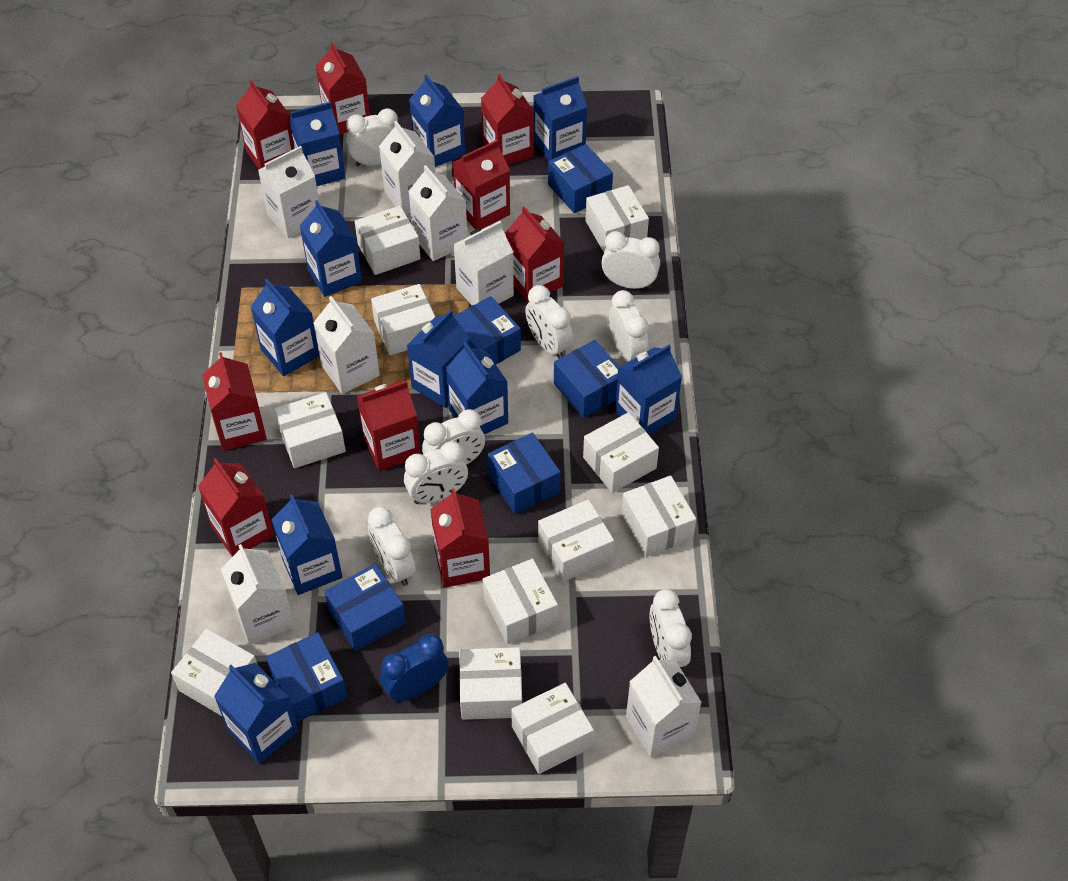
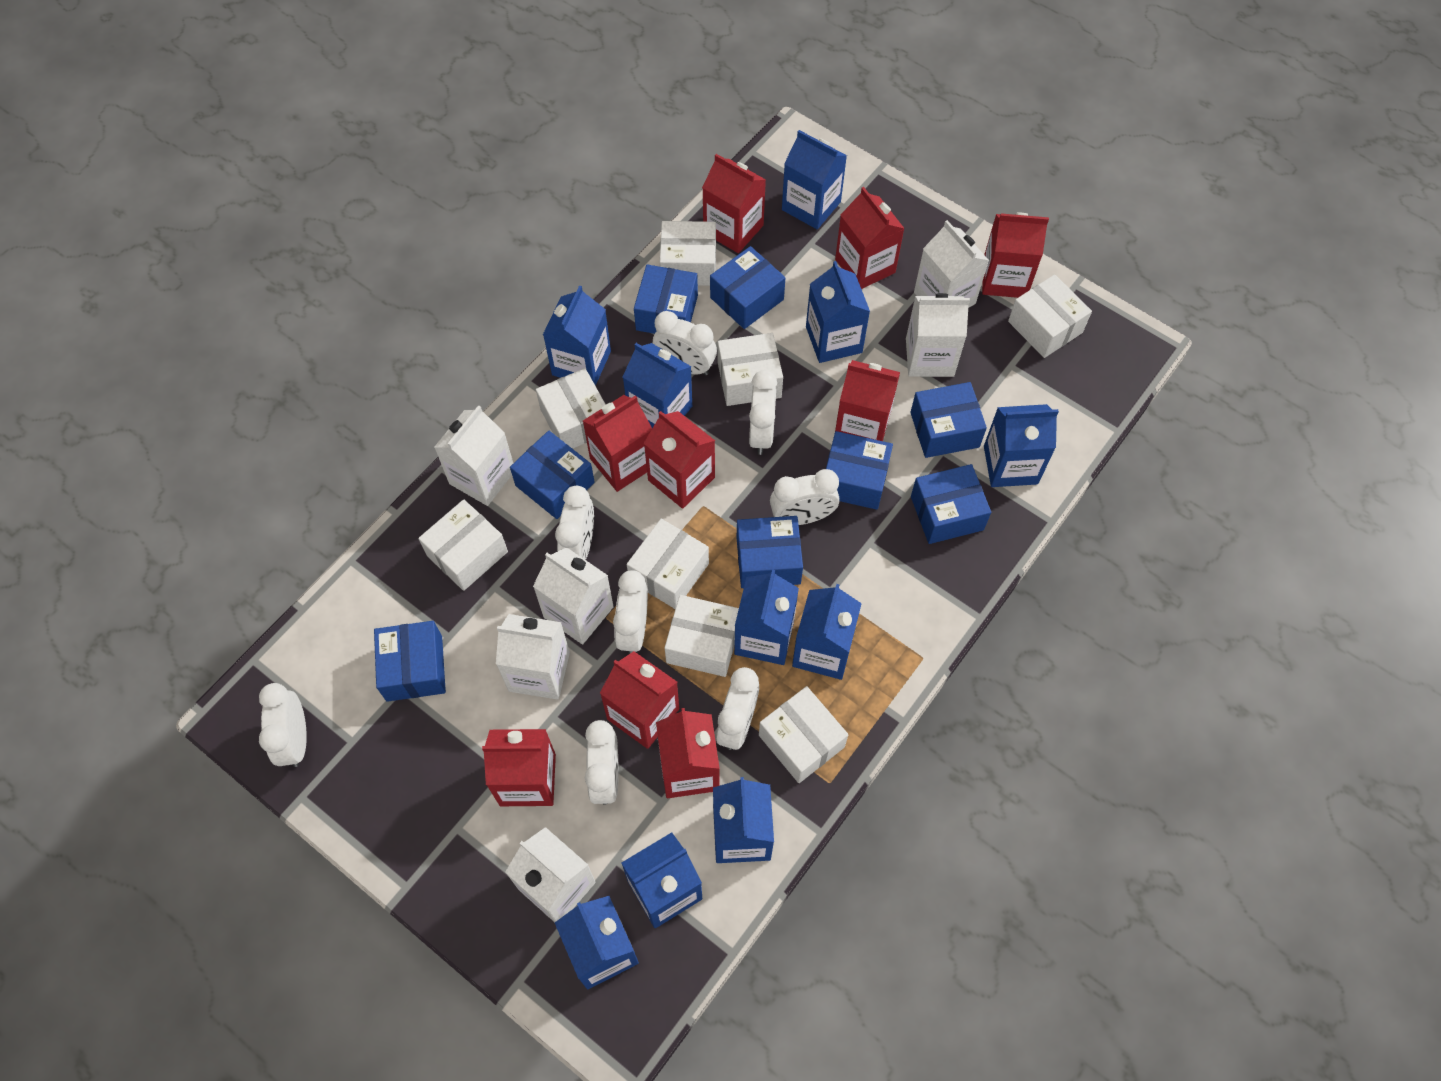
blue box: [266,632,347,723] [324,564,406,651] [453,296,521,364] [487,433,561,514] [548,144,613,213] [554,340,619,418] = 6 -> [374,621,446,702] [510,431,595,519] [634,264,698,334] [710,246,785,329] [737,516,803,588] [826,431,893,510] [910,382,987,458] [911,464,991,544] = 8
blue clock: [380,634,449,702] = 1 -> none = 0
white box: [171,629,258,716] [275,392,346,468] [355,205,420,275] [371,284,435,355] [459,647,522,720] [483,558,558,644] [511,683,594,774] [538,499,614,582] [583,412,659,493] [585,185,649,252] [621,475,696,557] = 11 -> [418,499,508,591] [536,368,606,449] [627,519,709,609] [660,221,716,286] [665,595,739,677] [717,333,783,406] [759,686,848,783] [1008,274,1092,358] = 8
white carton: [221,544,295,645] [258,146,319,238] [313,296,380,394] [379,121,435,215] [408,165,468,261] [453,221,514,305] [626,656,702,758] = 7 -> [434,405,513,506] [496,614,570,700] [505,827,596,922] [533,547,614,645] [906,293,970,377] [914,220,989,308] = 6

